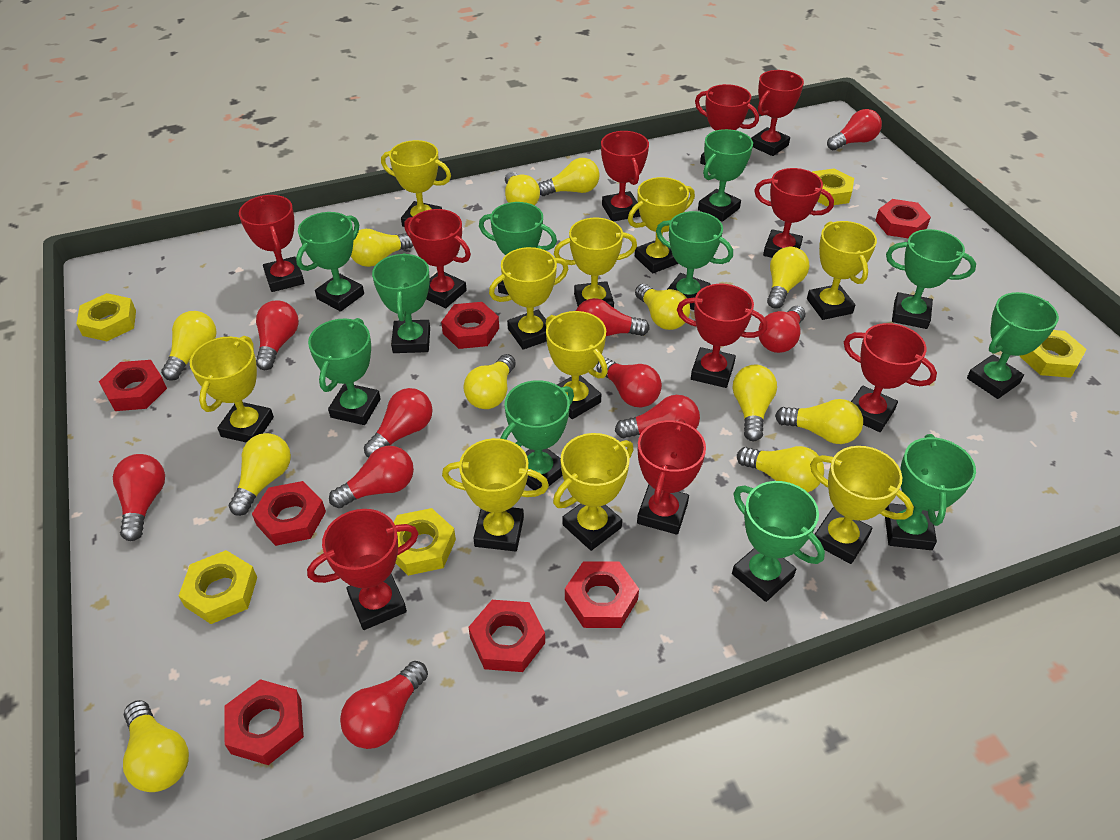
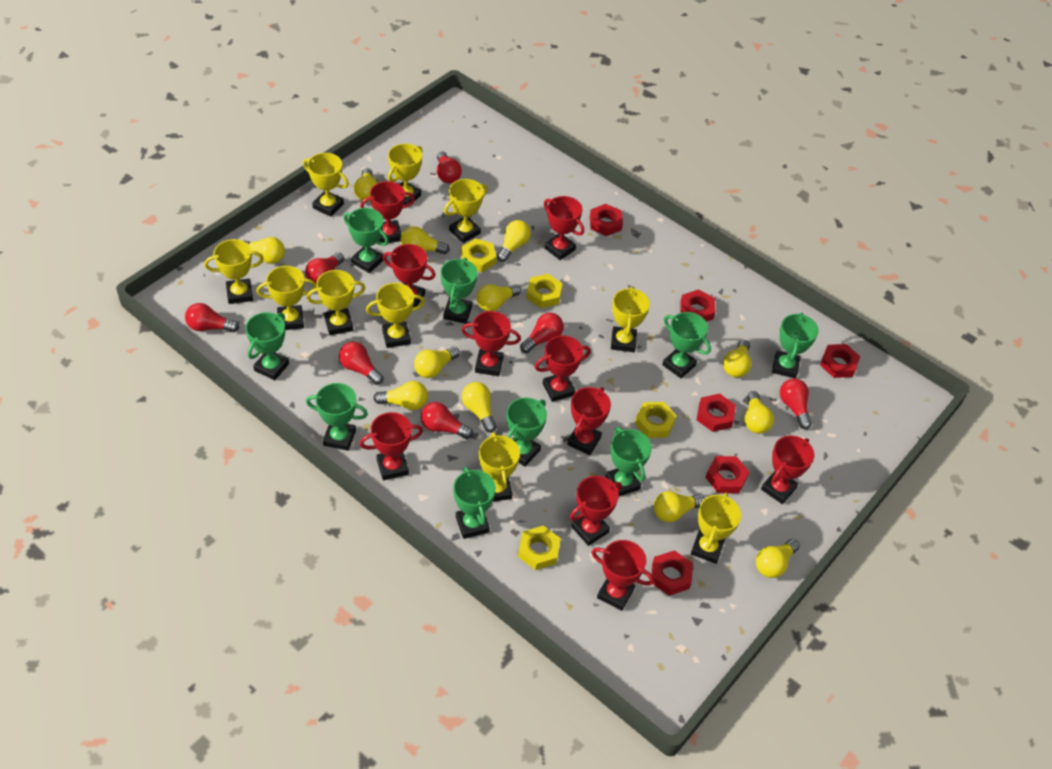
green trophy: [296,212,364,312] [308,318,381,425] [372,253,430,353] [479,202,557,295] [500,380,574,490] [656,211,733,310] [698,129,753,222] [732,481,825,602] [885,434,976,550] [886,229,976,329] [967,292,1059,399] = 11 -> [245,312,289,380] [306,383,368,451] [344,208,389,273] [441,258,478,324] [453,467,496,539] [506,397,547,467] [606,427,652,496] [662,312,711,378] [772,313,819,378] = 9
red light bulb: [113,454,165,541] [256,300,299,370] [329,446,414,508] [340,661,428,749] [364,388,432,458] [576,298,650,336] [597,358,662,407] [615,395,700,439] [758,306,805,353] [827,109,882,150] = 10 -> [185,303,239,332] [305,252,344,283] [339,342,384,385] [421,402,473,439] [437,151,462,183] [520,313,564,353] [780,378,812,429] = 7
red nut: [99,360,167,411] [224,679,304,765] [252,481,326,546] [441,302,499,349] [469,600,545,672] [565,561,639,628] [875,199,931,239] = 7 -> [590,204,623,236] [651,550,693,596] [680,290,715,322] [697,394,736,432] [705,456,749,494] [820,344,860,378] = 6
yellow nut: [76,293,136,341] [179,550,257,624] [394,508,456,576] [812,169,854,206] [1020,330,1087,378] = 5 -> [461,238,497,272] [518,526,561,570] [526,274,563,308] [635,402,677,438] = 4

